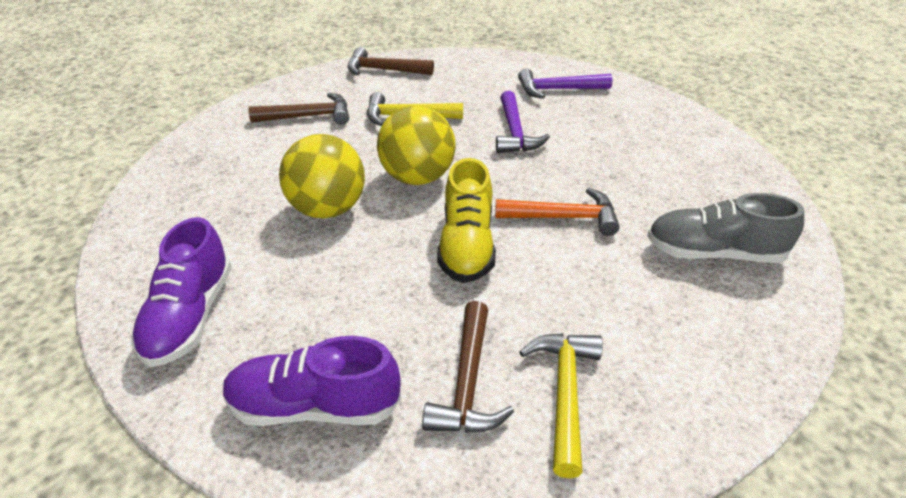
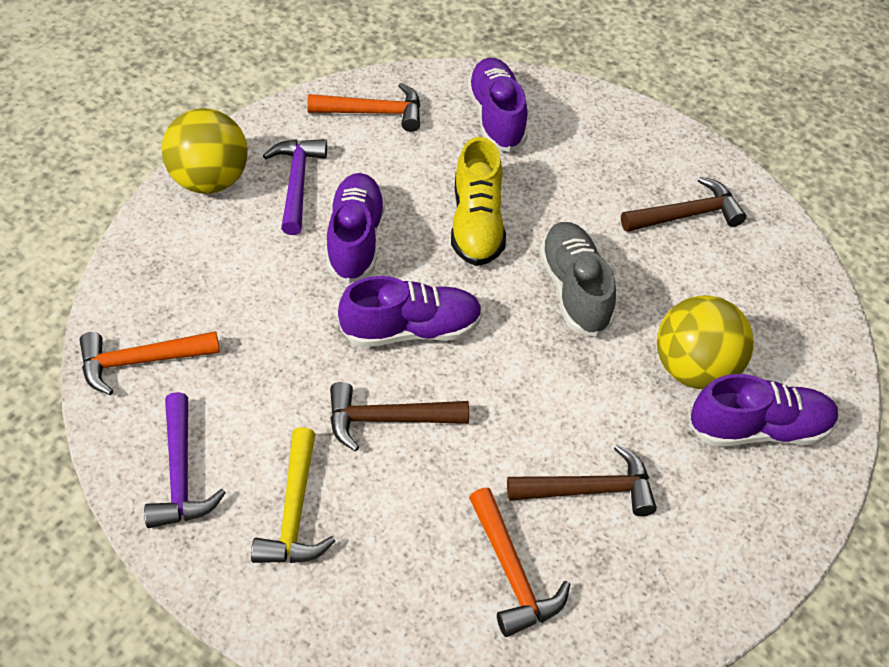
orange hammer: [495,188,620,236] = 1 -> [79,331,220,395] [307,83,420,132] [469,488,570,637] = 3
purple shoe: [131,217,232,367] [223,336,401,426] = 2 -> [327,173,385,283] [338,276,483,347] [467,58,528,152] [689,374,839,446] = 4
yellow hammer: [367,92,463,126] [519,333,603,479] = 2 -> [251,427,335,563] = 1

